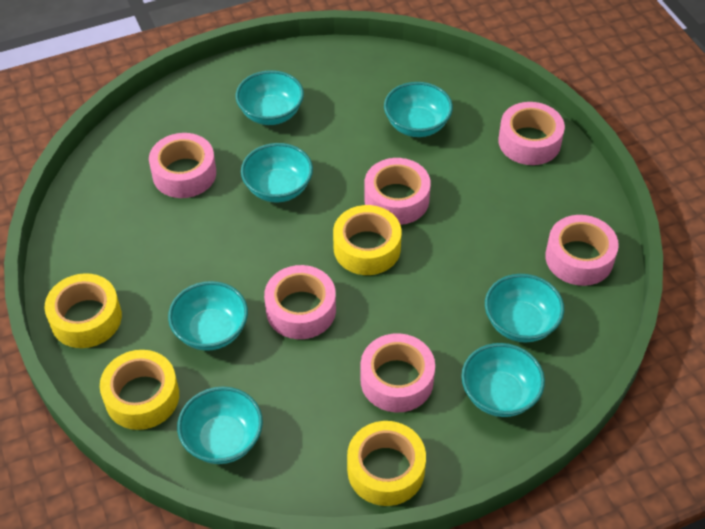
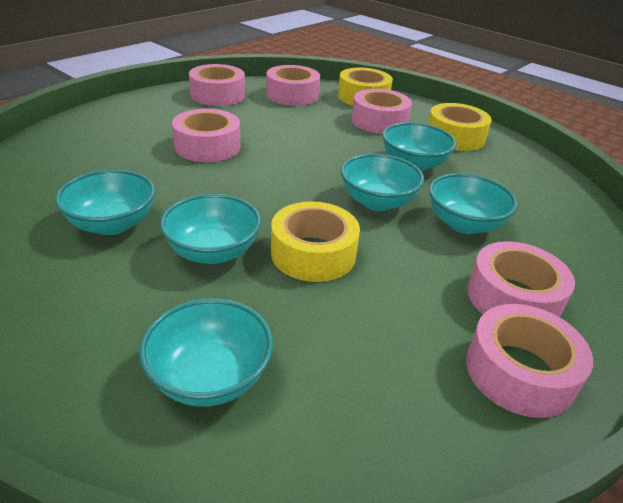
turquoise bowl: [168,281,248,351] [177,386,263,464] [236,70,304,125] [241,143,313,202] [384,82,453,137] [461,343,545,417] [485,274,564,343] = 7 -> [55,169,155,235] [139,298,273,407] [160,194,261,264] [341,154,424,211] [382,122,456,172] [429,173,518,234] = 6
yellow tape: [45,273,122,348] [100,350,179,430] [333,205,402,275] [347,421,426,506] = 4 -> [271,201,360,282] [338,68,393,106] [428,103,492,151] = 3

